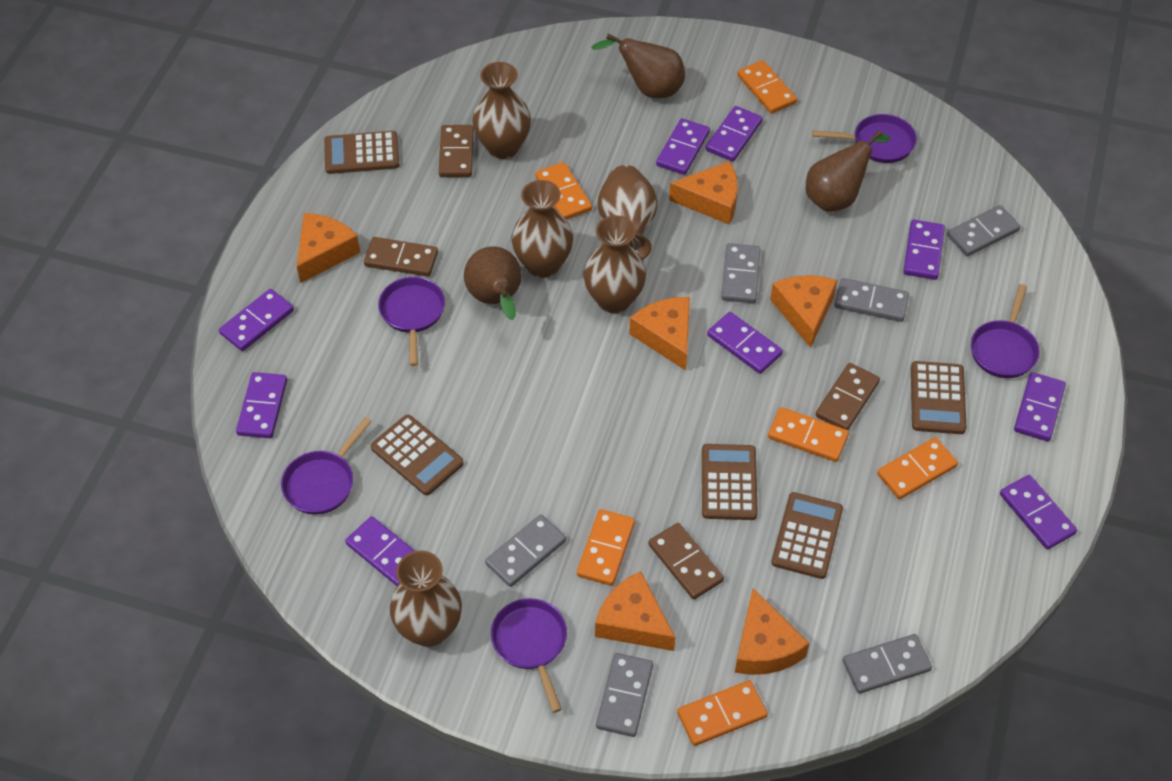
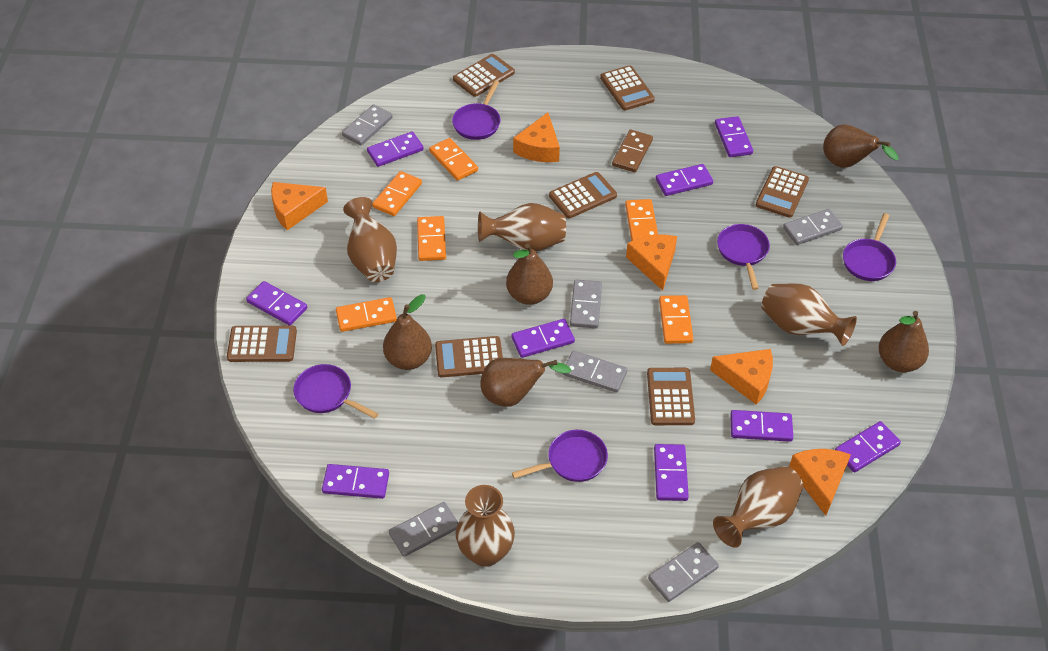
brown calculator: [324,131,399,174] [371,415,464,495] [702,444,758,520] [771,492,843,579] [911,361,967,434] = 5 -> [227,326,297,362] [435,336,503,377] [453,54,515,97] [549,172,617,218] [600,65,655,110] [647,368,695,425] [756,166,809,218] = 7
brown domino: [364,237,438,277] [439,125,474,177] [648,523,724,600] [816,363,880,430] = 4 -> [612,130,653,172] = 1
brown pear: [464,246,522,320] [591,34,685,98] [806,130,890,212] = 3 -> [383,294,432,370] [480,358,571,407] [506,243,553,305] [823,124,899,168] [879,311,929,372] = 5
orange cheese: [297,213,360,283] [595,571,676,651] [629,297,690,371] [669,161,738,225] [735,588,810,675] [770,275,837,348] = 6 -> [271,182,328,230] [513,112,560,162] [626,235,677,291] [710,349,773,405] [789,449,851,516] = 5

